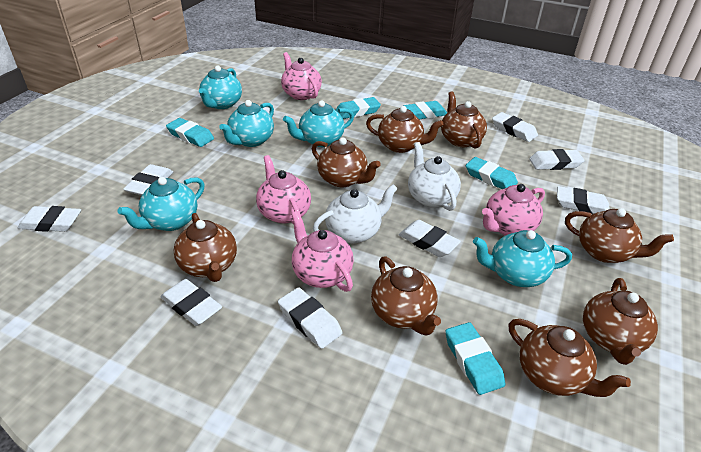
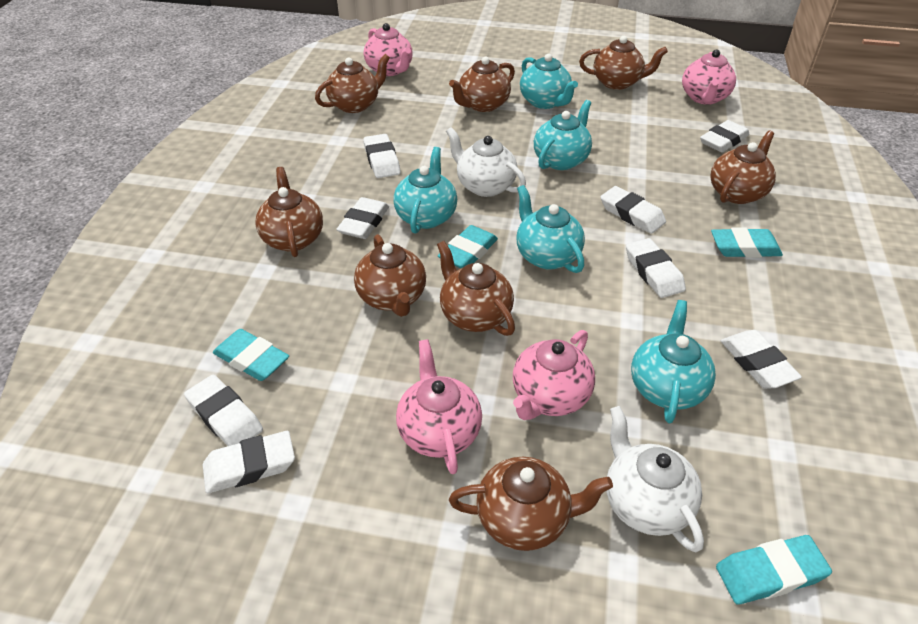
turquoise eraser: [166,118,214,147] [336,97,381,119] [404,101,447,119] [445,322,505,395] [466,157,518,189] = 5 -> [213,329,289,381] [438,225,498,268] [711,227,783,258] [716,535,832,605] = 4

